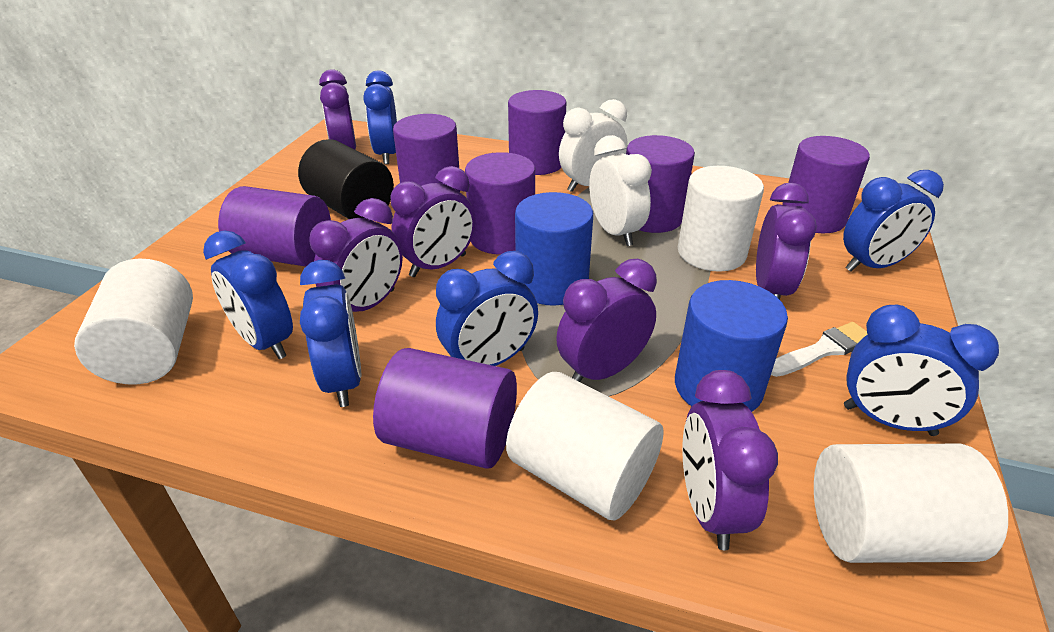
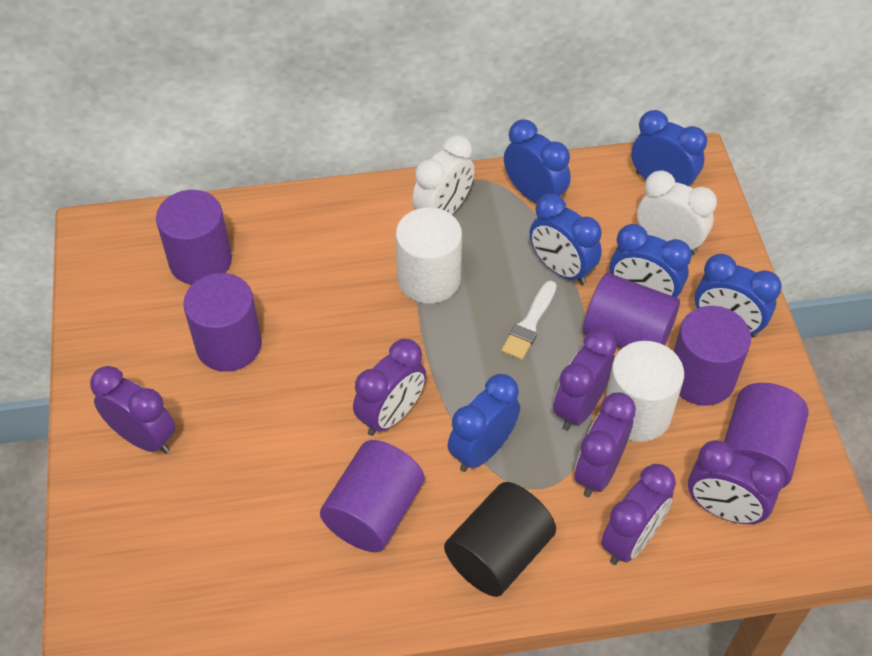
blue cylinder: [515,192,593,306] [675,280,788,412] = 2 -> none = 0
purple cylinder: [218,186,331,267] [373,348,517,469] [393,114,460,192] [465,152,535,255] [508,90,566,175] [626,135,695,233] [782,136,870,233] = 7 -> [156,190,232,285] [183,273,262,372] [320,440,424,552] [583,273,680,349] [673,306,751,406] [724,383,809,488] = 6
white cylinder: [74,258,193,384] [506,372,664,520] [678,166,764,272] [814,444,1008,563] = 4 -> [396,207,462,304] [605,341,684,442] = 2

